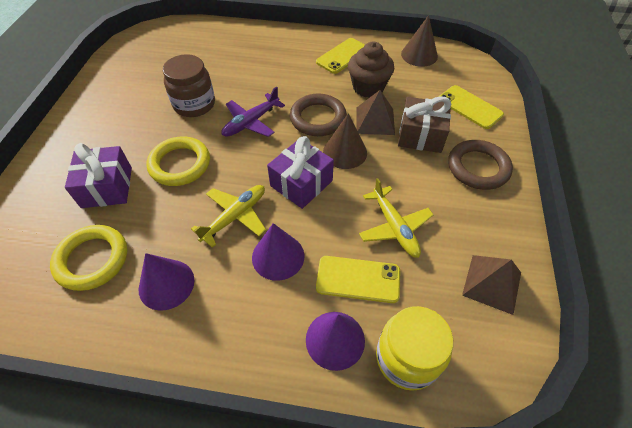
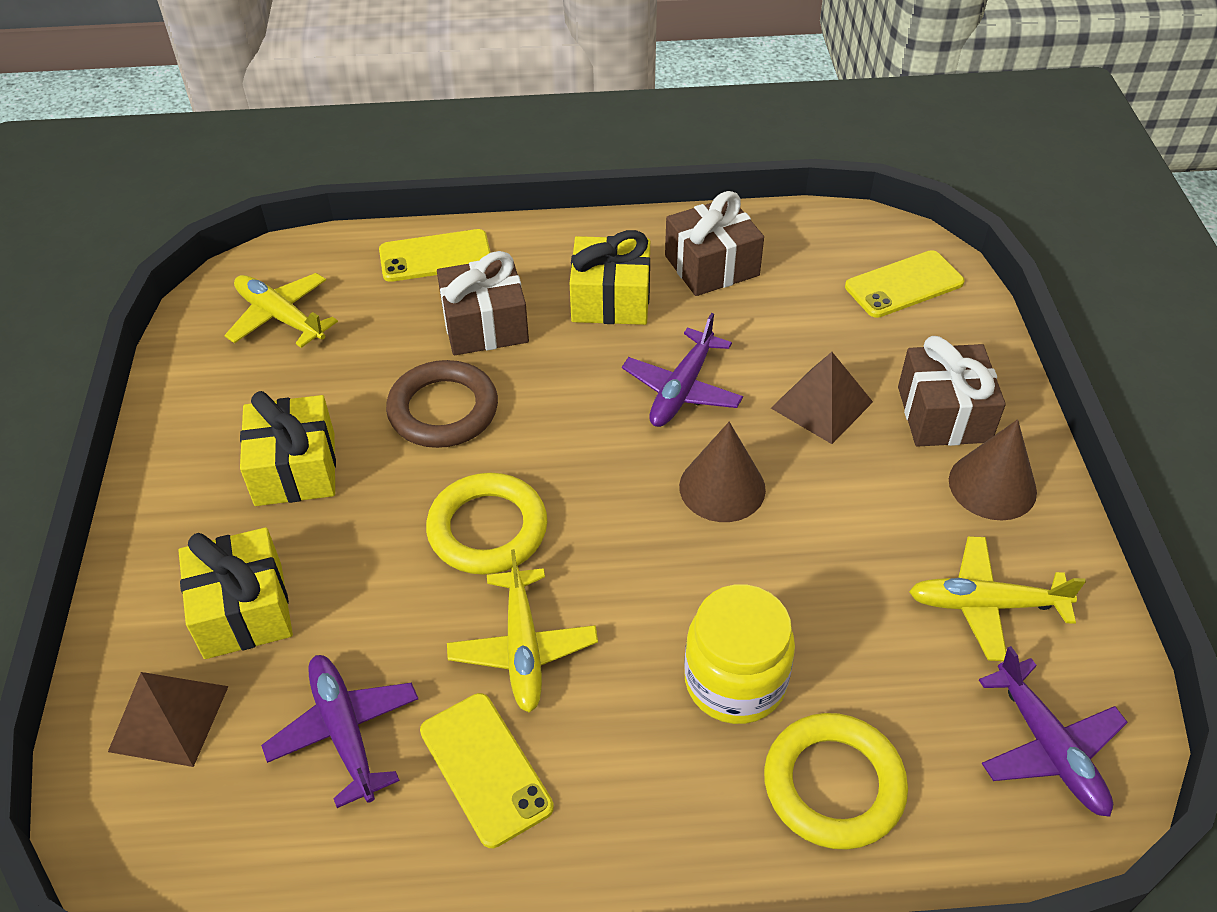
brown cupcake: [348,42,394,98] = 1 -> none = 0
brown gift: [398,96,451,153] = 1 -> [437,251,529,355] [665,191,764,296] [898,336,1006,447] = 3
brown jar: [163,54,215,117] = 1 -> none = 0
brown ring: [290,93,347,136] [448,140,513,190] = 2 -> [386,360,498,448] = 1
purple cone: [139,253,194,311] [252,223,304,281] [306,312,365,371] = 3 -> none = 0
purple gift: [65,143,132,208] [267,136,334,209] = 2 -> none = 0
purple plane: [222,87,285,137] = 1 -> [261,655,418,808] [622,313,743,427] [979,646,1128,817] = 3
yellow gift: none = 0 -> [179,527,293,659] [240,391,336,506] [570,230,650,325] = 3
yellow plane: [191,185,266,248] [359,178,433,258] = 2 -> [224,273,338,348] [447,549,598,713] [909,536,1086,661] = 3

